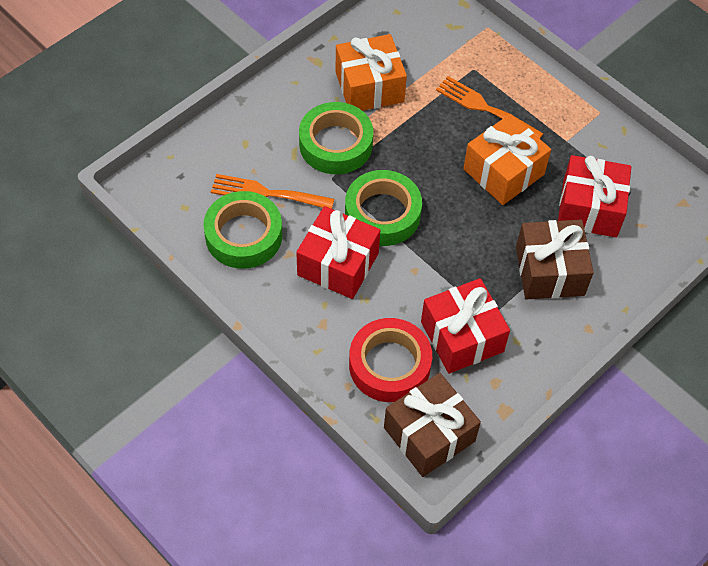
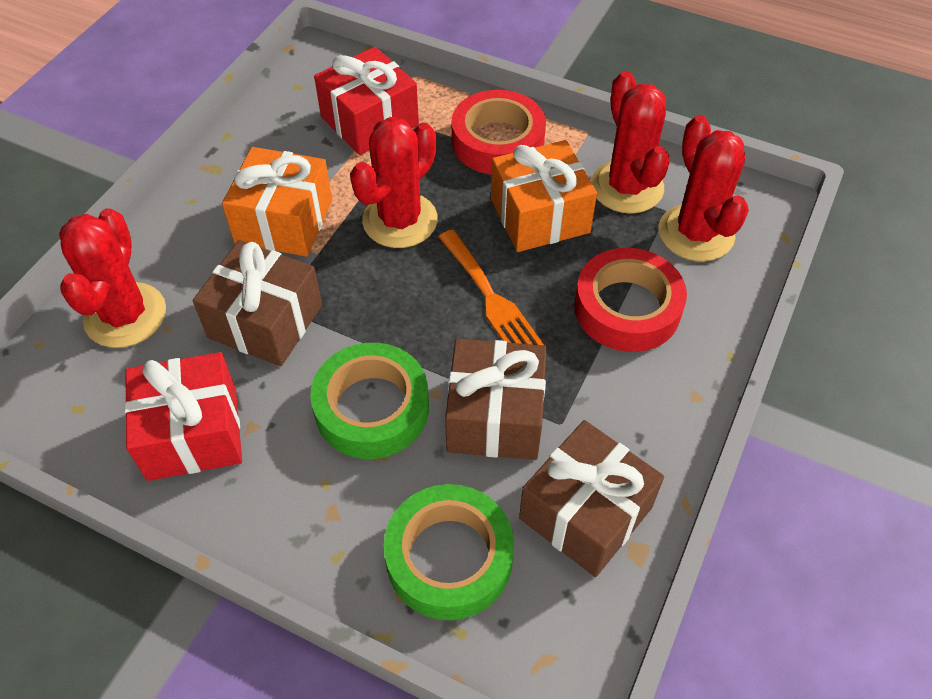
brown gift: [384,373,481,477] [516,220,594,300] = 2 -> [193,240,322,366] [445,339,546,460] [519,420,664,577] = 3
green tape: [203,191,282,269] [299,102,373,174] [345,170,422,246] = 3 -> [310,343,429,459] [384,484,514,620] = 2
orange fork: [211,174,334,209] [436,76,543,139] = 2 -> [438,230,544,345] = 1
red cactus: none = 0 -> [59,208,166,348] [350,117,438,248] [591,71,670,214] [659,115,749,262] = 4
red gift: [296,206,380,299] [421,278,510,374] [558,155,631,237] = 3 -> [124,352,242,481] [314,47,419,155] = 2
red tape: [349,318,432,402] = 1 -> [451,90,546,175] [574,248,687,352] = 2

